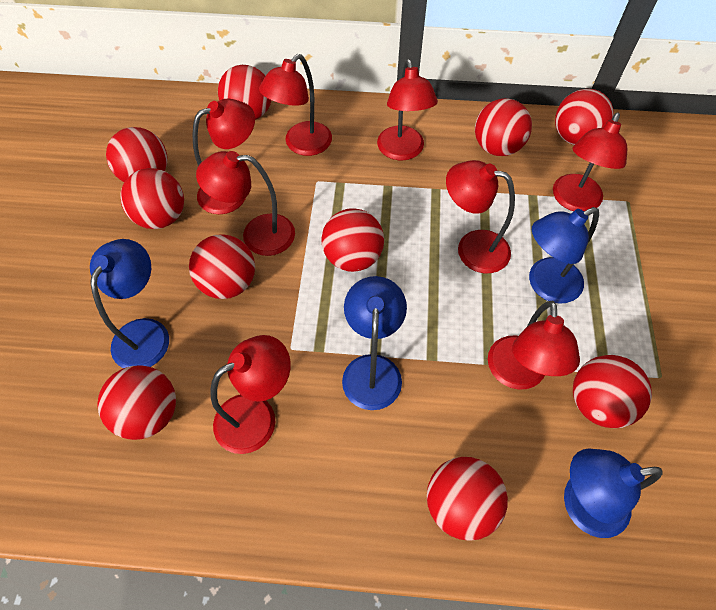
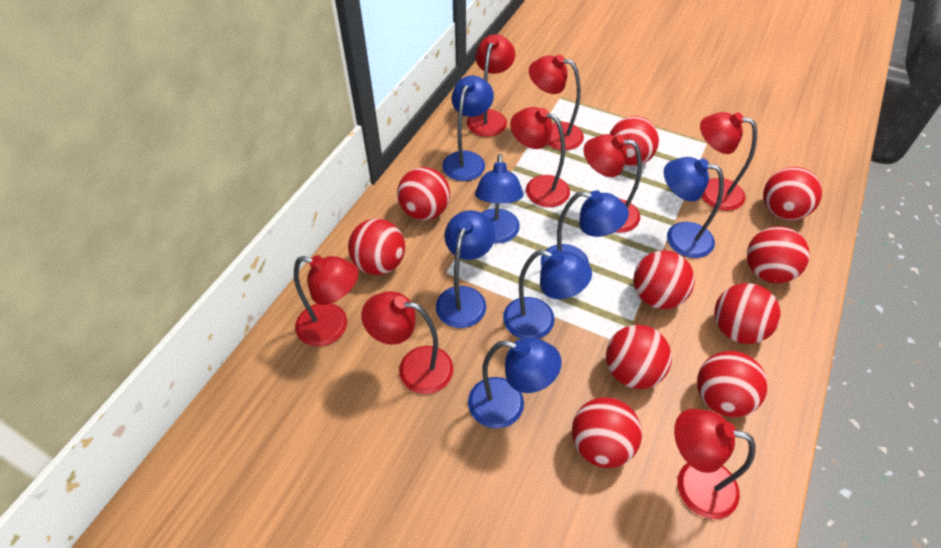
blue lamp: [90,239,169,368] [342,276,407,410] [529,207,599,304] [564,448,663,538] = 4 -> [436,210,495,328] [442,75,494,181] [468,338,562,429] [475,154,524,244] [503,250,592,339] [541,190,629,266] [664,157,724,258] = 7

